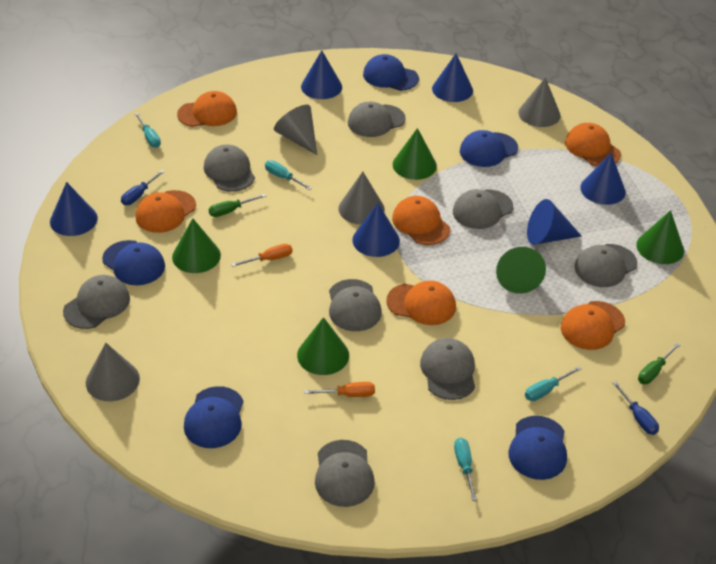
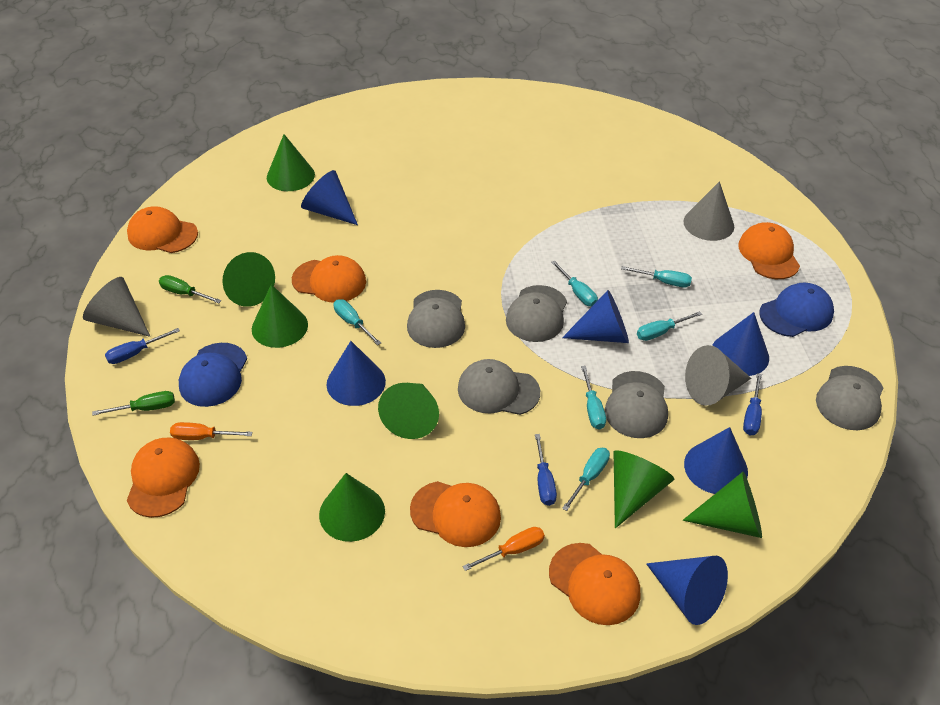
blue cap: [102,240,165,285] [184,386,244,448] [363,54,419,91] [460,130,518,167] [508,416,567,480] = 5 -> [179,343,247,407] [760,283,834,337] = 2
blue screwdriver: [121,170,165,205] [612,381,659,435] = 2 -> [105,328,180,364] [535,434,557,506] [743,373,762,435] = 3
green cone: [172,218,221,273] [297,317,349,375] [393,128,437,180] [496,247,546,294] [636,210,684,264] = 5 -> [222,252,275,307] [252,284,308,348] [267,134,315,191] [319,473,385,542] [378,383,439,439] [614,450,674,528] [683,472,762,538] = 7
grey cap: [63,275,130,329] [204,145,255,191] [315,440,375,507] [329,279,382,331] [348,102,406,137] [420,338,475,400] [453,189,513,229] [574,244,638,287] = 8 -> [407,290,465,348] [458,359,540,415] [506,285,567,342] [605,371,668,438] [816,366,883,430] = 5
grey cone: [86,343,140,401] [274,105,317,155] [338,172,385,225] [518,77,561,127] = 4 -> [83,277,150,337] [683,182,734,241] [685,345,752,406] = 3
turquoise screwdriver: [135,113,161,148] [265,160,312,190] [454,438,477,501] [525,366,582,401] = 4 -> [334,299,381,345] [551,261,598,307] [562,448,610,511] [581,366,606,430] [621,266,692,287] [637,311,702,341] = 6

